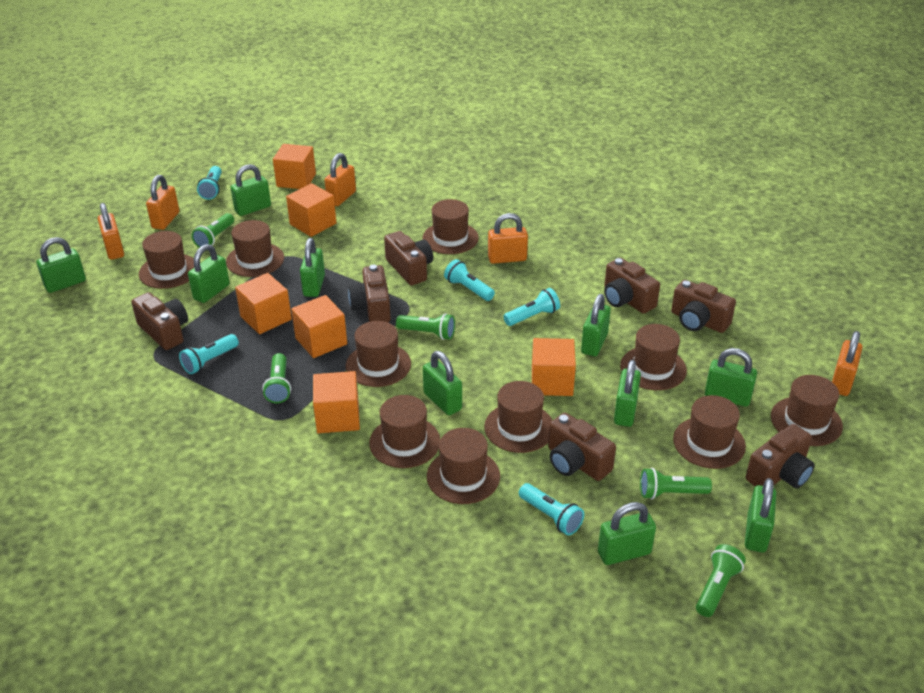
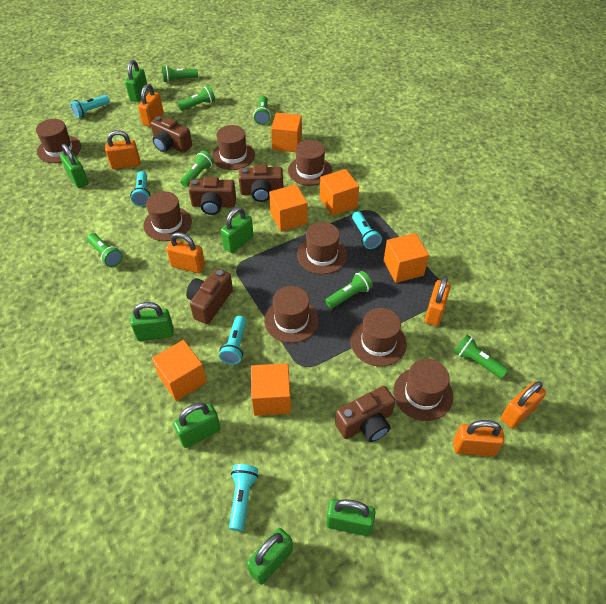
brown camera: [131,292,188,350] [348,265,391,322] [384,231,433,285] [548,413,616,481] [604,258,660,314] [671,280,736,333] [746,424,815,488] = 7 -> [151,116,192,153] [186,268,233,324] [188,177,236,215] [239,164,283,202] [335,386,396,442] = 5
brown hat: [139,231,194,289] [226,220,284,277] [346,321,411,387] [369,395,440,468] [422,199,479,254] [427,428,500,504] [484,381,553,453] [620,324,687,390] [673,395,746,469] [771,375,843,446] = 10 -> [36,119,81,163] [143,191,192,241] [212,125,255,170] [264,286,319,343] [288,140,332,186] [297,222,347,274] [351,308,407,367] [393,359,453,421] = 8
green flashlight: [192,213,234,248] [262,353,291,403] [396,313,455,340] [640,468,712,499] [696,544,746,617] = 5 -> [87,233,123,267] [162,66,198,83] [178,86,215,111] [180,151,214,187] [254,96,271,125] [325,271,373,309] [454,335,508,379] = 7
green padlock: [36,237,86,293] [188,244,230,303] [231,164,271,216] [300,238,325,297] [423,351,462,415] [581,294,611,356] [598,502,656,565] [614,360,641,427] [705,348,757,407] [745,478,776,553] = 10 -> [60,144,89,188] [125,60,147,102] [130,302,174,341] [173,403,221,448] [221,207,253,253] [247,528,293,585] [326,499,376,536] = 7
orange padlock: [98,203,124,260] [146,175,179,230] [324,153,356,206] [488,213,528,264] [832,331,863,396] = 5 -> [105,130,140,169] [138,84,164,127] [166,232,205,273] [425,276,451,326] [453,420,504,456] [501,381,546,429] = 6

